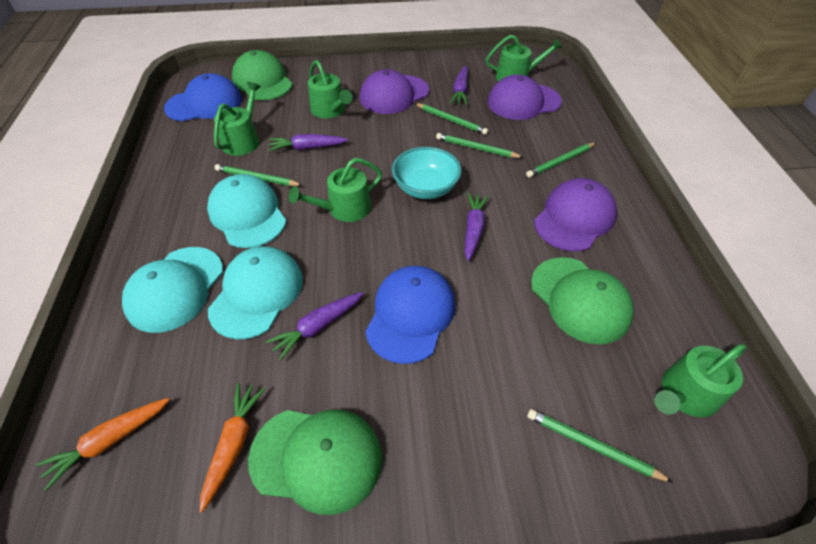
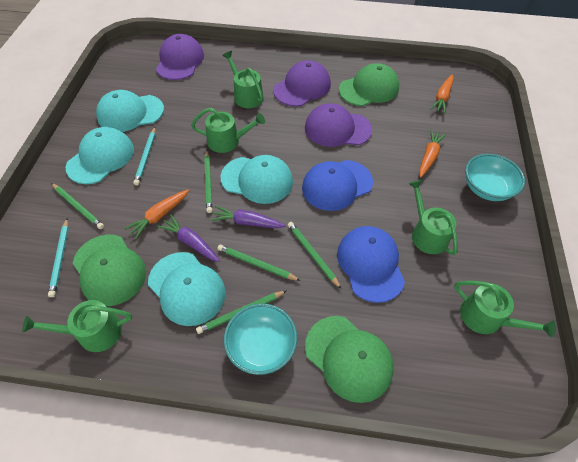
orange carrot: [36,398,170,491] [199,383,265,513] = 2 -> [124,189,189,240] [419,129,447,177] [430,75,454,114] = 3
purple carrot: [266,292,364,361] [268,134,348,151] [450,66,468,105] [465,193,489,261] = 4 -> [157,214,220,262] [210,206,286,228] = 2
turquoise bowl: [392,147,462,199] = 1 -> [224,303,297,375] [465,154,525,201] = 2
turquoise cap: [122,247,223,333] [207,174,286,248] [208,246,303,339] = 3 -> [66,127,134,184] [96,90,164,132] [148,252,225,326] [220,155,293,204] = 4
turquoise pencil: none = 0 -> [48,218,69,297] [133,127,156,186] = 2

